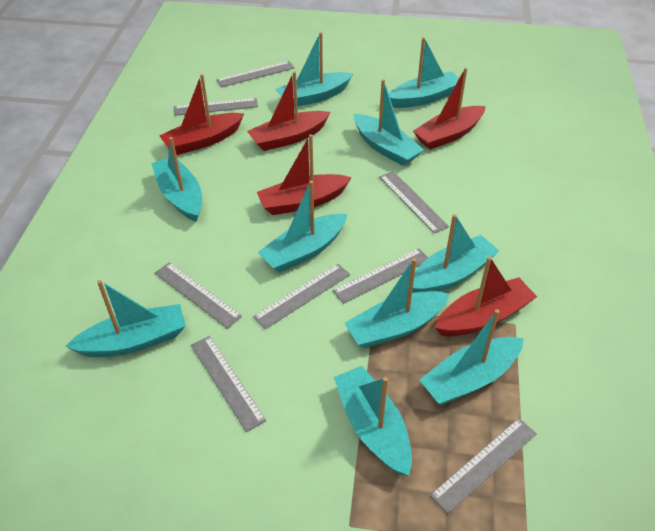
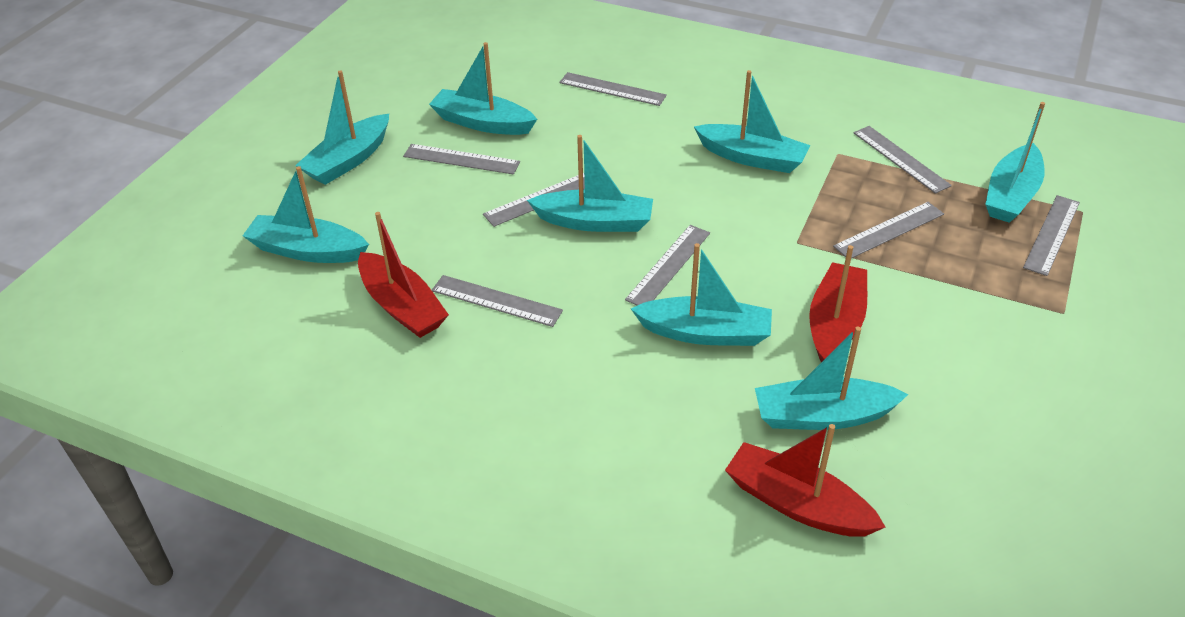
red boat: [159,74,244,155] [247,71,330,151] [257,134,352,215] [413,68,486,150] [435,256,537,336] = 5 -> [358,212,449,338] [725,424,885,537] [809,245,867,362] = 3
turquoise boat: [65,280,186,357] [151,137,202,222] [258,180,348,272] [275,32,353,107] [334,366,412,476] [344,258,450,348] [354,79,424,166] [389,37,459,108] [412,214,499,293] [419,309,524,405] = 10 -> [243,166,369,263] [295,70,389,185] [429,42,537,135] [527,135,653,232] [631,243,772,346] [694,70,811,173] [755,327,909,430] [985,102,1045,223] = 8

